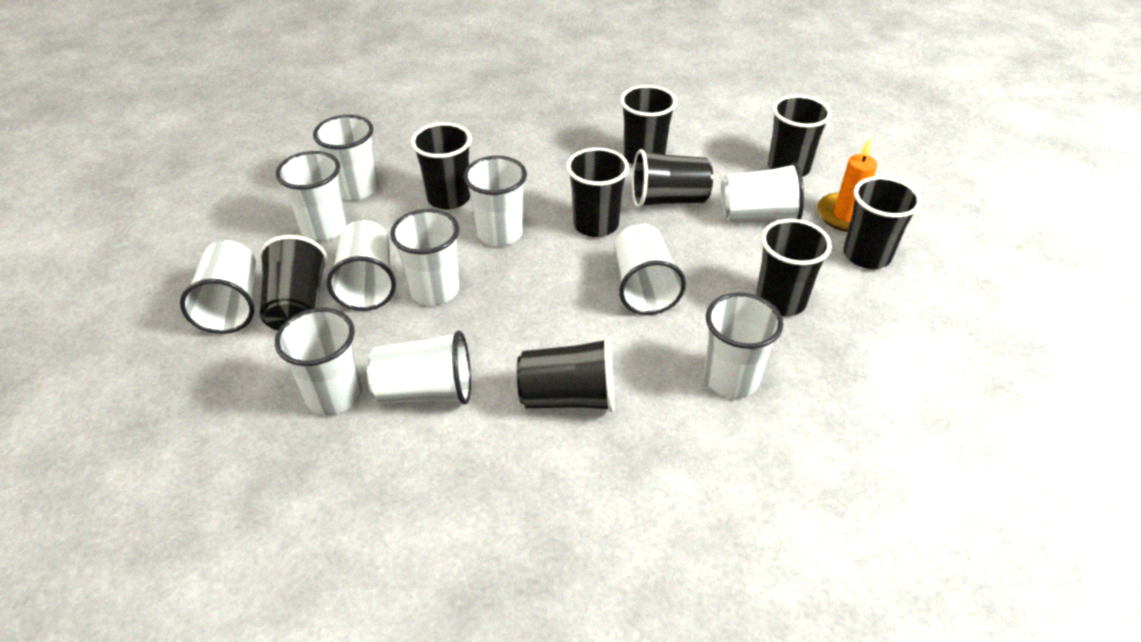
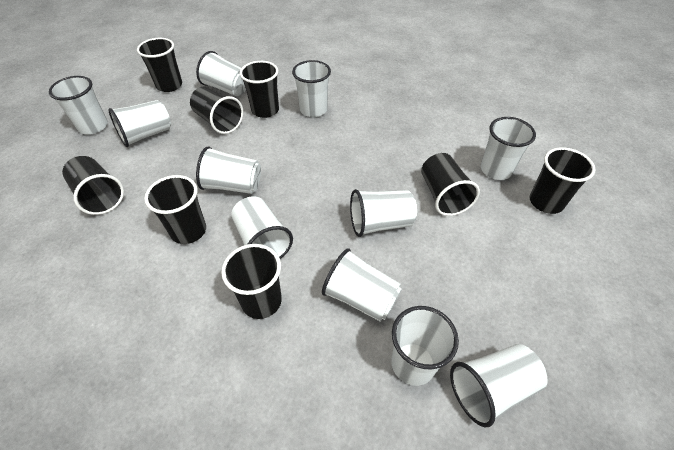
black cup: [259,235,328,331] [411,123,472,209] [517,337,614,412] [566,148,629,237] [620,85,677,165] [632,149,713,208] [756,219,832,316] [768,95,831,177] [843,176,921,269] = 9 -> [62,156,124,215] [137,38,182,92] [144,175,206,244] [190,87,243,134] [221,244,282,319] [240,61,279,118] [421,153,480,216] [530,147,595,214] = 8
orange candle: [817,137,877,232] = 1 -> none = 0

